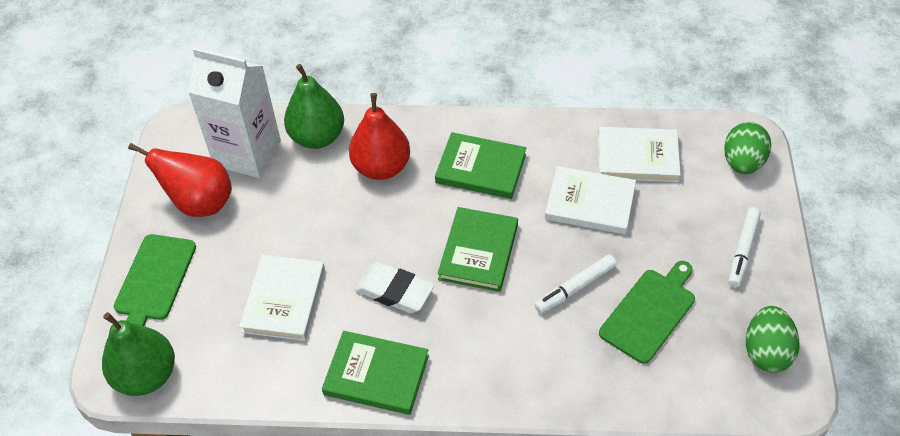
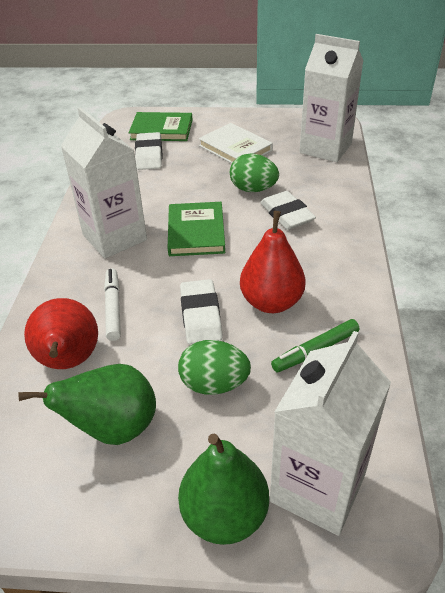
green book: [322,331,429,415] [435,132,526,199] [438,207,518,292] = 3 -> [129,112,192,141] [168,202,225,256] = 2
green cutting board: [114,234,196,326] [599,261,695,364] = 2 -> none = 0
green marker: none = 0 -> [271,319,359,373] = 1
white book: [239,255,325,341] [545,166,636,234] [598,127,681,182] = 3 -> [198,123,273,163] = 1
white carton: [188,48,281,178] = 1 -> [61,107,147,259] [270,331,391,536] [299,34,363,162] = 3
white eraser: [354,262,434,313] = 1 -> [135,132,162,170] [180,279,223,345] [260,191,316,230] = 3
white marker: [535,254,617,313] [728,207,761,287] = 2 -> [104,268,121,341] = 1

